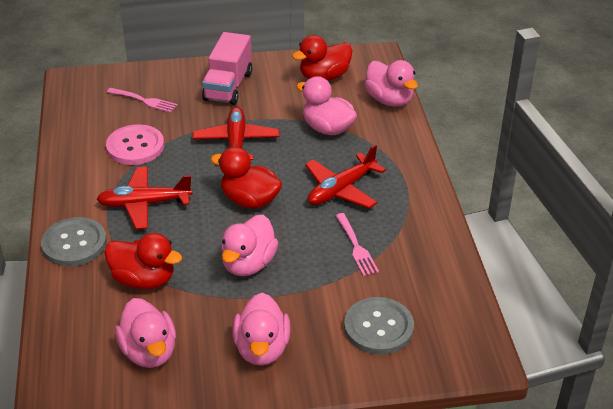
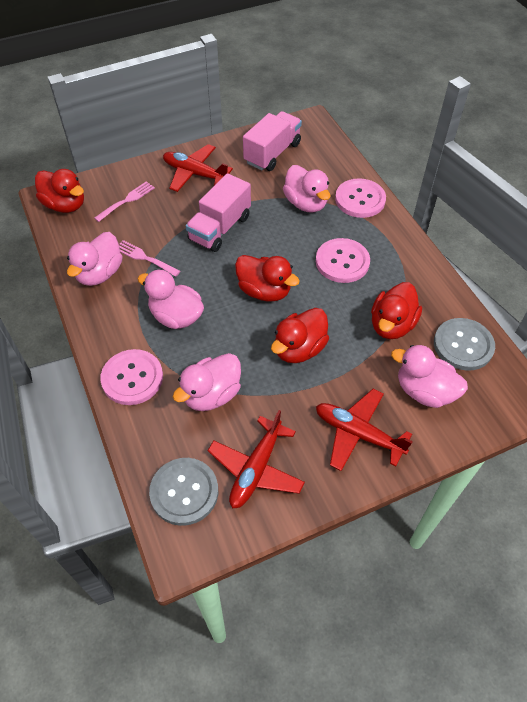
pink button: [106,124,164,165] = 1 -> [100,349,163,405] [316,238,370,283] [335,178,386,218] = 3
pink truck: [202,32,252,105] = 1 -> [186,173,251,252] [243,111,302,171] = 2
red duck: [104,233,182,289] [211,147,282,209] [292,35,352,81] = 3 -> [35,169,84,213] [235,255,300,302] [271,308,329,363] [371,282,422,339] = 4

